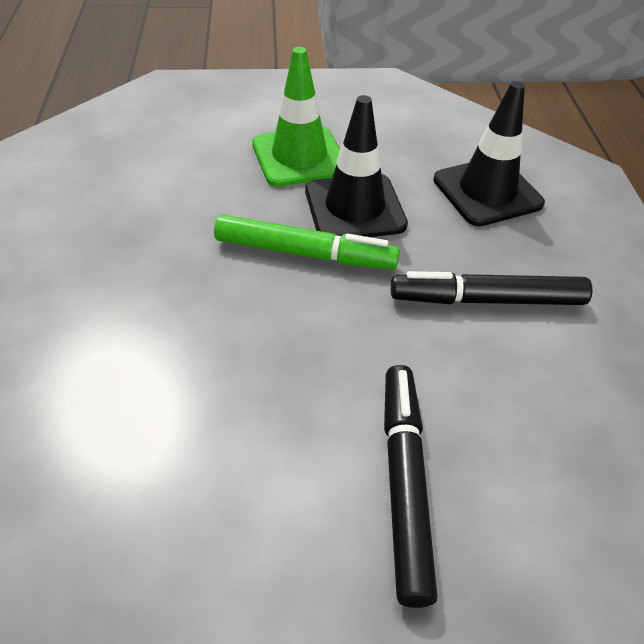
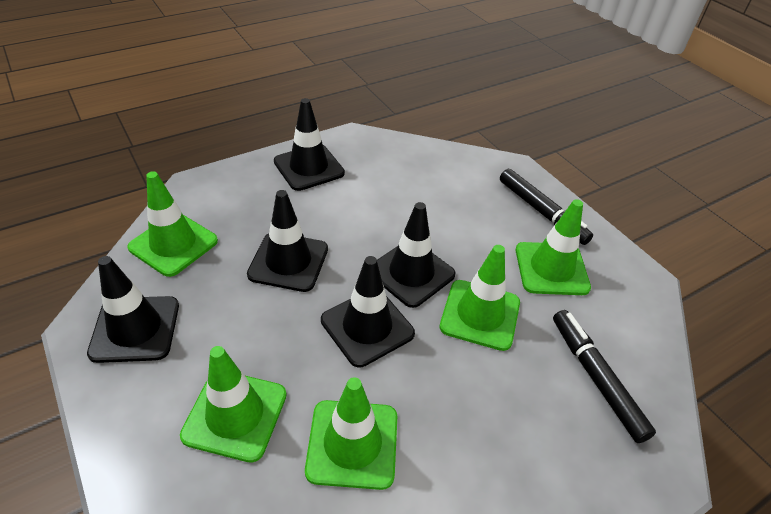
black traffic cone: [305,95,408,237] [433,81,545,226] = 2 -> [87,256,179,363] [247,190,328,292] [274,98,345,191] [321,256,415,367] [377,202,456,308] = 5
green marker: [214,215,400,270] = 1 -> none = 0
green traffic cone: [252,47,340,187] = 1 -> [127,171,218,277] [180,346,287,463] [305,377,397,490] [440,245,520,351] [516,199,591,295] = 5

